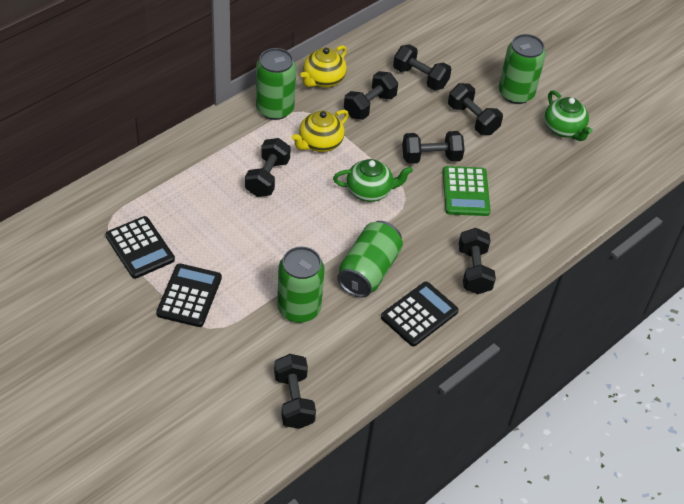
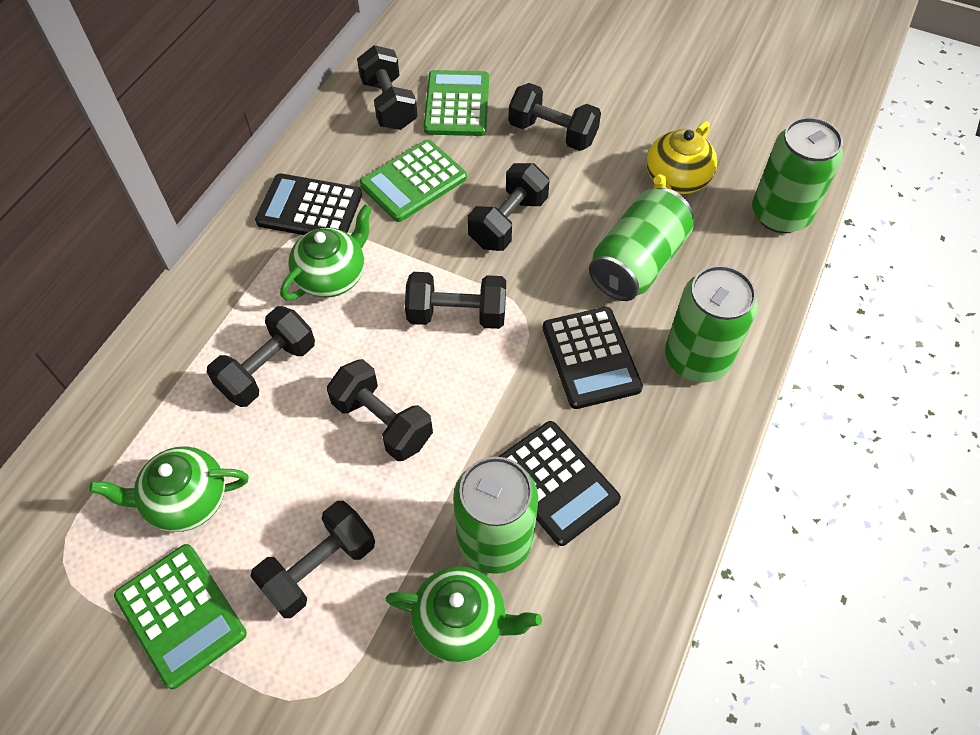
green calculator: [443,166,491,216] = 1 -> [114,544,247,689] [360,140,467,222] [424,70,489,136] = 3
green teapot: [333,159,413,202] [544,90,593,141] = 2 -> [89,446,248,532] [280,204,372,300] [386,566,542,663] = 3
yellow teapot: [291,110,349,152] [300,45,347,88] = 2 -> [647,121,717,194] = 1

